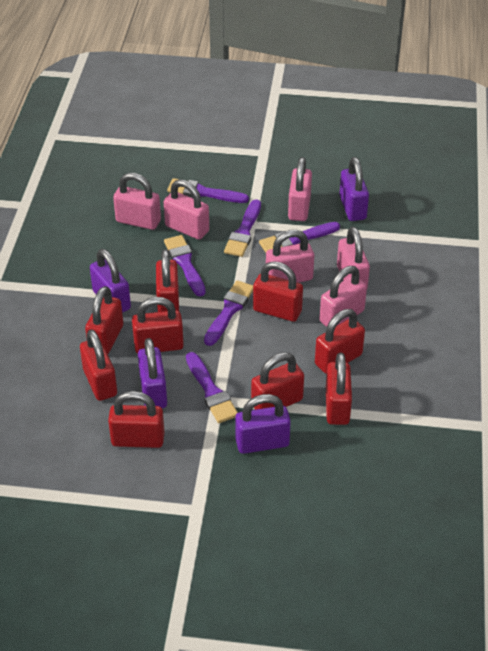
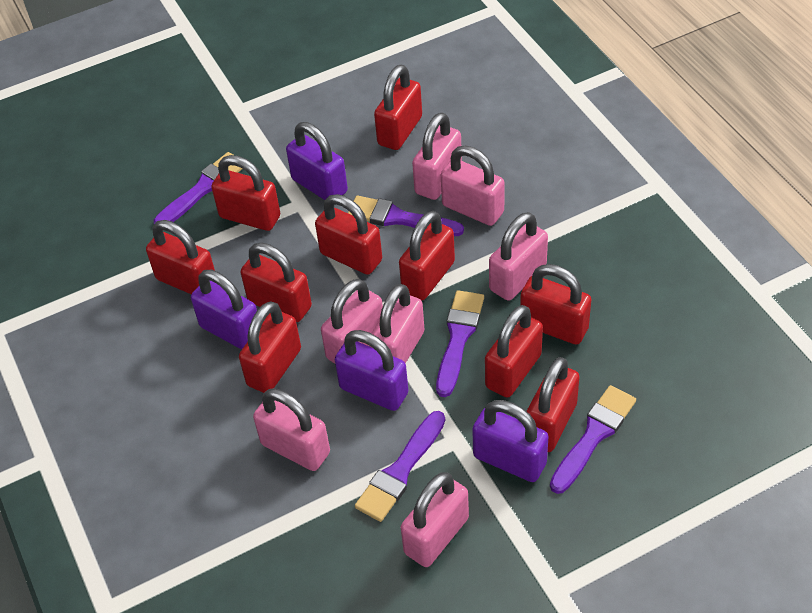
pink padlock: [113,173,161,230] [164,179,209,240] [266,230,314,283] [288,157,312,221] [320,266,367,327] [337,227,370,289] = 6 -> [253,389,330,471] [321,279,383,364] [370,284,424,363] [401,472,469,567] [412,113,462,200] [441,146,505,226] [489,212,548,301] = 7
purple brush: [164,235,206,296] [167,178,249,203] [186,352,238,423] [204,280,253,346] [224,199,261,257] [259,222,340,253] = 6 -> [154,152,242,224] [348,196,464,236] [355,411,445,522] [436,290,484,397] [550,385,636,494] = 5
red padlock: [80,329,117,401] [85,286,123,354] [108,391,164,448] [132,297,184,354] [156,249,179,312] [251,352,304,410] [253,261,303,322] [315,309,365,374] [326,353,352,425] = 9 -> [146,220,215,294] [211,155,280,231] [239,301,301,393] [240,242,312,322] [315,194,382,275] [374,64,422,150] [399,211,455,300] [485,305,543,398] [520,264,591,345] [527,357,580,452] = 10

